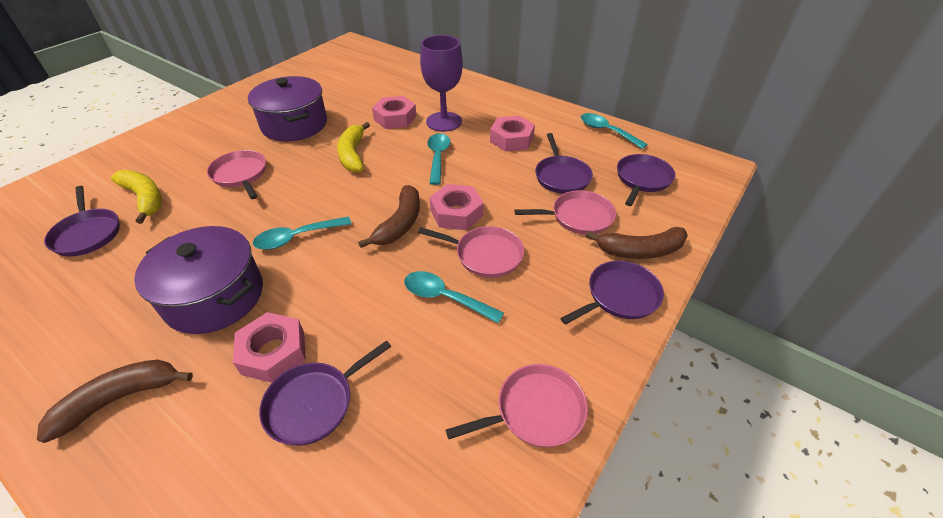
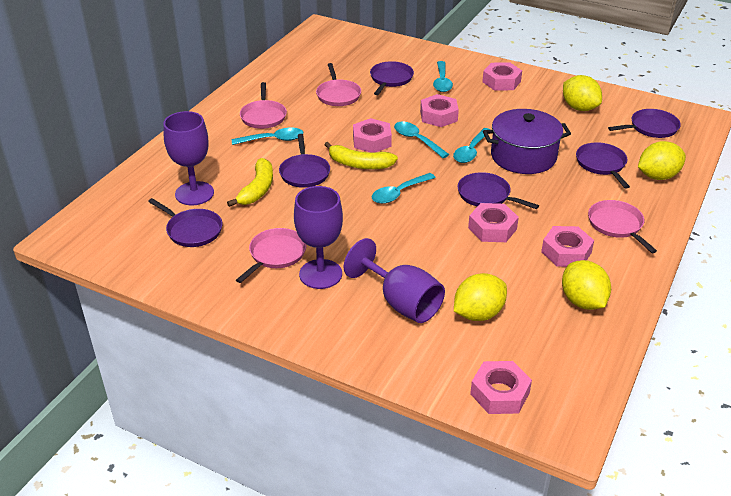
brown banana: [37,359,193,443] [358,185,420,248] [586,227,688,259] = 3 -> none = 0
pink nut: [233,312,306,383] [372,96,417,129] [429,184,484,230] [490,116,535,152] = 4 -> [353,118,392,153] [420,94,459,127] [468,203,519,242] [470,361,532,414] [482,62,522,91] [541,226,594,267] = 6
purple goblet: [420,35,463,132] = 1 -> [163,111,214,205] [294,186,343,289] [344,238,445,323] = 3
purple pan: [44,186,120,257] [259,340,392,446] [535,133,593,194] [561,261,664,325] [617,154,675,206] = 5 -> [148,198,222,247] [279,134,330,188] [370,61,414,95] [458,172,539,209] [576,142,630,189] [608,109,681,138] = 6
purple pot: [134,226,263,334] [248,76,327,141] = 2 -> [483,109,571,174] = 1
turquoise spoon: [253,216,352,250] [404,271,504,323] [427,133,450,185] [581,113,648,149] = 4 -> [232,127,303,145] [372,173,436,204] [394,122,449,158] [433,61,453,92] [453,128,491,163] = 5
yellow lemon: none = 0 -> [454,273,507,321] [562,260,611,310] [563,75,602,111] [638,141,686,180] = 4

